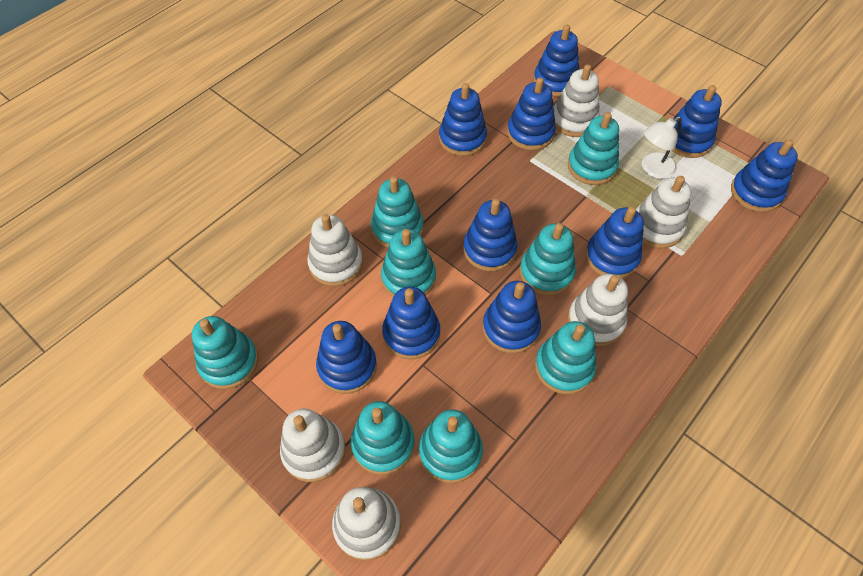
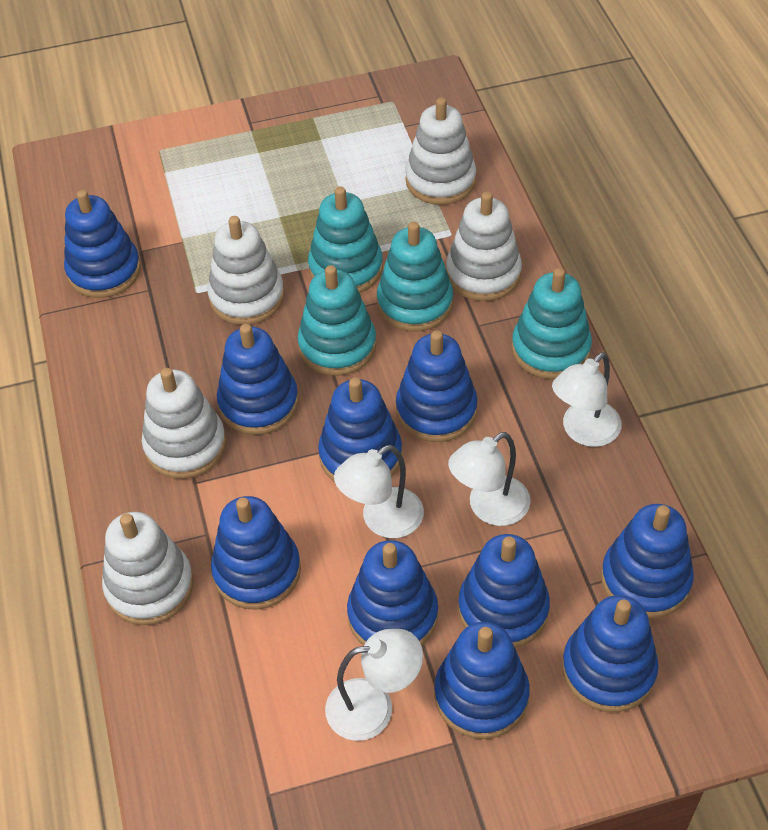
turquoise stacking toy: [192,316,258,389] [351,401,415,475] [371,176,424,248] [381,229,436,297] [419,409,483,483] [520,223,576,295] [535,321,597,394] [568,112,619,185] = 8 -> [298,265,377,376] [308,186,383,293] [377,222,453,331] [512,268,592,379] = 4
white lamp: [642,116,682,179] = 1 -> [325,629,423,741] [334,445,424,538] [448,432,530,526] [552,352,622,447] = 4
white stacking toy: [280,409,346,482] [307,214,363,287] [332,487,401,561] [553,64,600,137] [568,274,628,346] [636,176,691,249] = 6 -> [102,512,193,625] [142,368,226,479] [207,216,284,325] [405,98,476,205] [446,192,522,301] = 5

